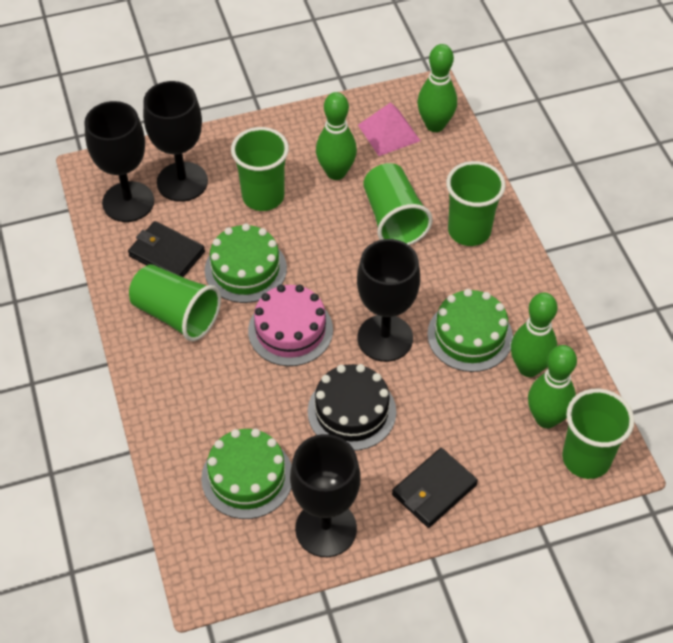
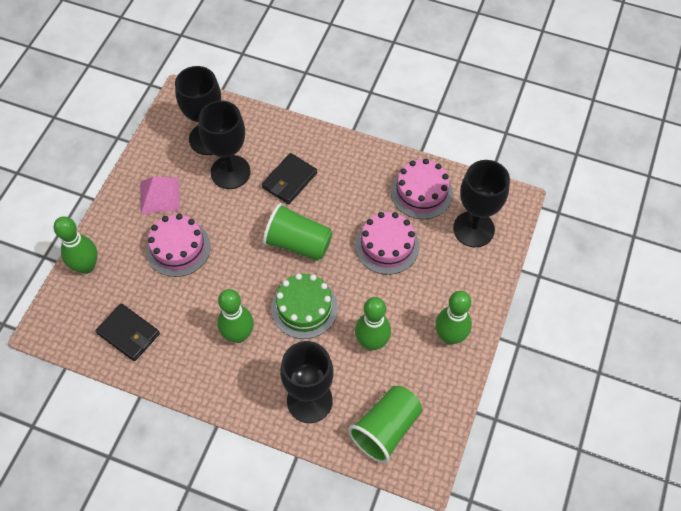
black cake: [308,364,396,451] = 1 -> none = 0
green cake: [201,429,292,519] [205,224,287,303] [427,289,513,372] = 3 -> [271,273,338,339] = 1
green cup: [129,264,221,341] [231,127,289,211] [363,163,433,245] [446,161,506,246] [562,389,634,479] = 5 -> [263,203,333,261] [348,386,422,463] = 2
pink cake: [248,284,333,366] = 1 -> [146,214,211,277] [355,212,419,275] [391,159,453,219] = 3

